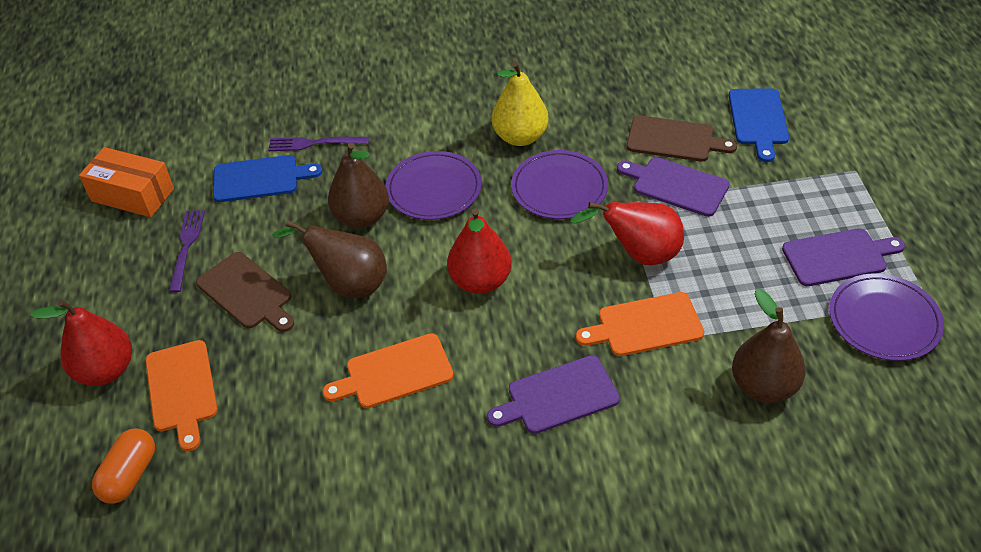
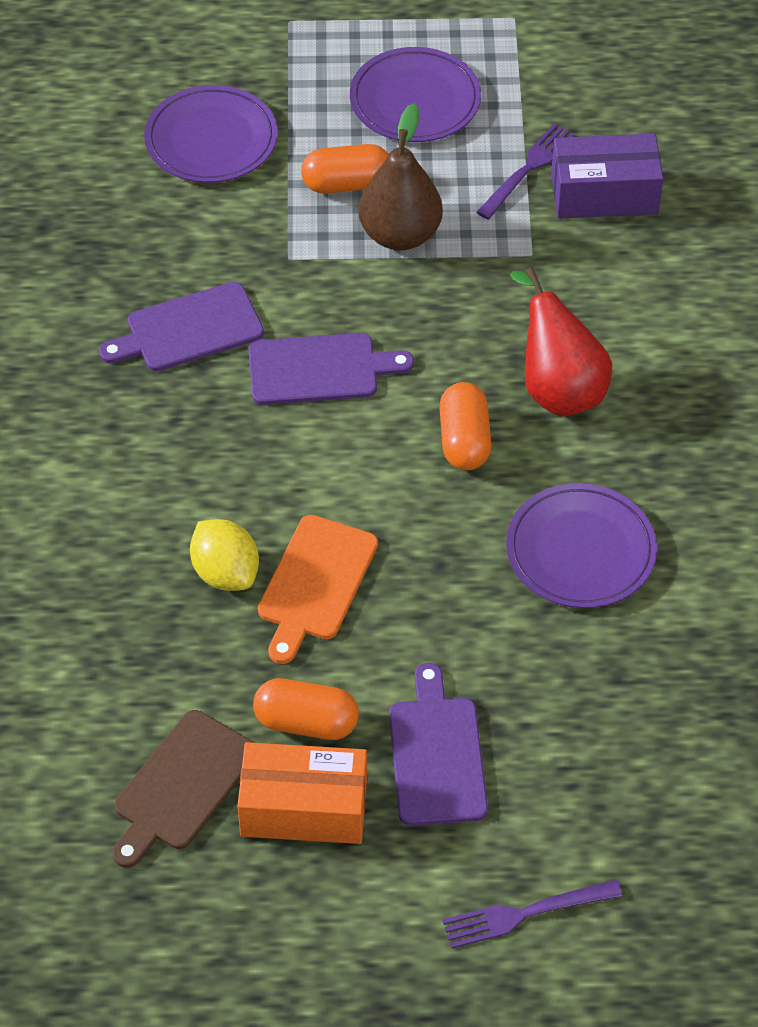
blue cutting board: [213,155,322,202] [729,88,789,162] = 2 -> none = 0
brown cutting board: [196,252,294,332] [627,116,737,161] = 2 -> [112,710,254,868] = 1
brown pear: [272,220,387,298] [328,143,389,228] [732,288,806,403] = 3 -> [358,103,443,251] = 1
orange capsule: [92,428,155,504] = 1 -> [253,678,359,740] [301,144,388,193] [439,382,491,471] = 3
orange cutting board: [145,340,218,451] [322,333,454,408] [576,292,704,356] = 3 -> [258,515,378,664] = 1
purple box: none = 0 -> [551,134,663,218] = 1
red pear: [30,300,132,386] [447,208,512,294] [570,202,684,265] = 3 -> [510,268,612,416] = 1
yellow lemon: none = 0 -> [190,519,259,591] = 1
yellow pear: [492,62,549,146] = 1 -> none = 0

